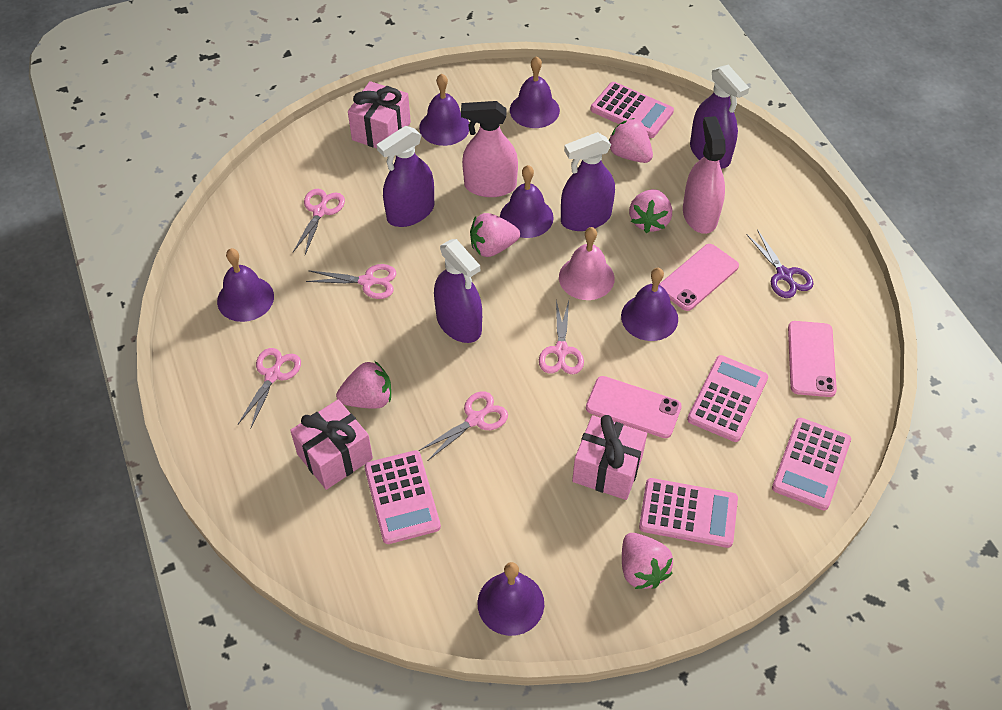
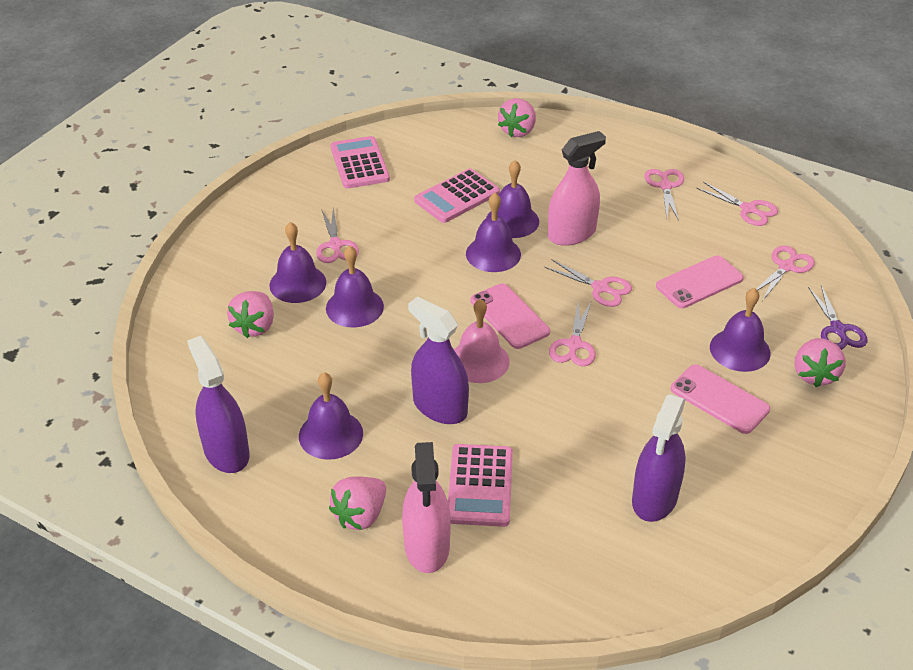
pink calculator: [364,450,441,544] [590,82,674,138] [639,478,738,548] [687,355,768,442] [772,418,851,510] = 5 -> [330,136,390,188] [414,168,500,223] [448,444,513,527] = 3
pink gift: [290,400,373,490] [348,81,411,148] [572,415,647,500] = 3 -> none = 0
pink scissors: [238,348,301,428] [293,189,345,255] [306,264,397,299] [419,391,508,461] [539,300,584,374] = 5 -> [316,207,359,263] [545,259,632,307] [549,302,596,366] [644,169,684,221] [696,182,778,226] [756,246,815,301] = 6
pink strawberry: [336,361,391,409] [470,213,520,257] [609,118,653,163] [622,533,673,589] [629,189,672,233] = 5 -> [227,291,274,338] [329,477,386,530] [498,98,536,137] [795,338,846,387] = 4
purple spray bottle: [377,126,434,227] [434,239,482,343] [561,132,615,231] [690,65,749,169] = 4 -> [187,336,249,473] [408,297,469,424] [632,394,686,522] = 3

